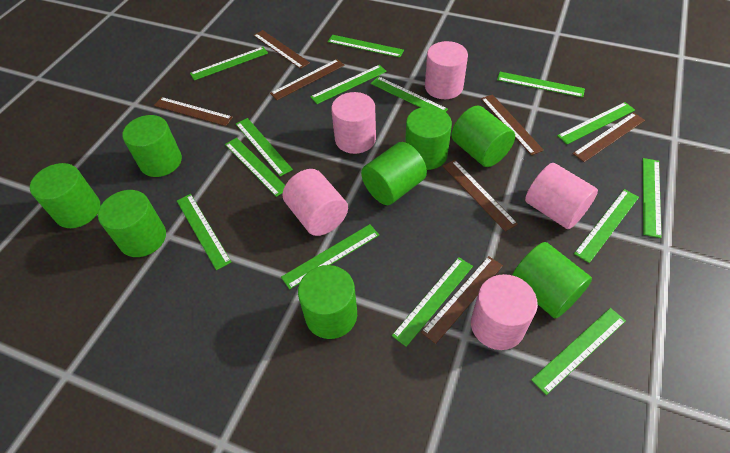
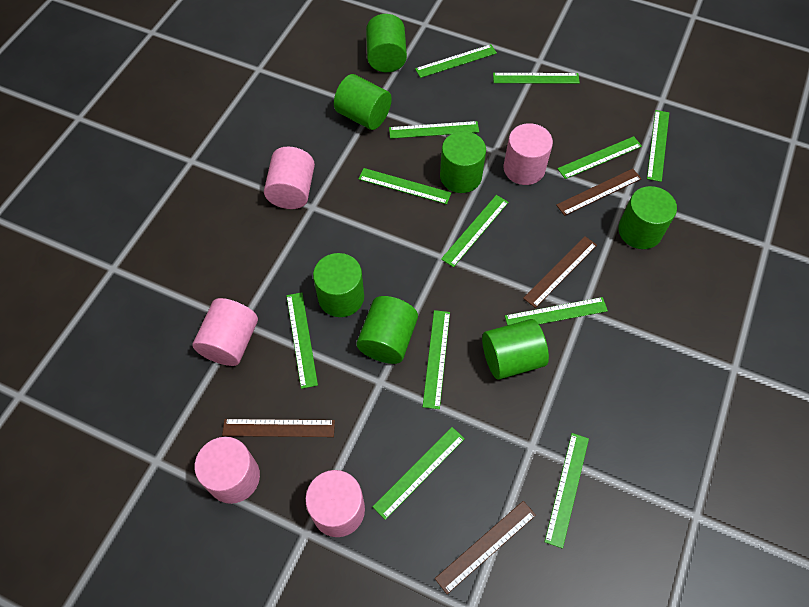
brown ruler: [154,97,233,126] [253,30,310,69] [270,59,345,100] [421,256,503,344] [443,160,518,232] [481,94,544,155] [573,113,645,162] = 7 -> [222,419,335,437] [435,501,536,594] [523,236,597,308] [556,169,642,216] = 4
green cylinder: [30,163,100,228] [98,190,166,257] [122,115,182,177] [298,265,357,339] [361,142,427,205] [405,107,452,170] [451,106,515,167] [512,242,592,318] = 8 -> [313,253,364,317] [334,74,392,130] [356,296,418,364] [366,14,407,72] [440,131,486,193] [482,319,549,380] [618,186,677,249] = 7
green ruler: [177,194,231,270] [190,47,268,81] [225,138,285,197] [236,118,293,177] [281,224,379,289] [310,65,387,104] [328,35,404,58] [371,76,448,112] [392,257,473,347] [497,72,585,98] [531,308,626,395] [557,102,635,144] [574,189,639,263] [643,158,662,238] = 14 -> [286,292,318,389] [359,168,451,204] [372,427,465,520] [389,121,479,139] [415,44,497,78] [423,310,450,409] [441,195,509,267] [493,73,580,84] [505,297,608,325] [544,433,589,549] [557,136,642,179] [647,110,669,182] = 12

